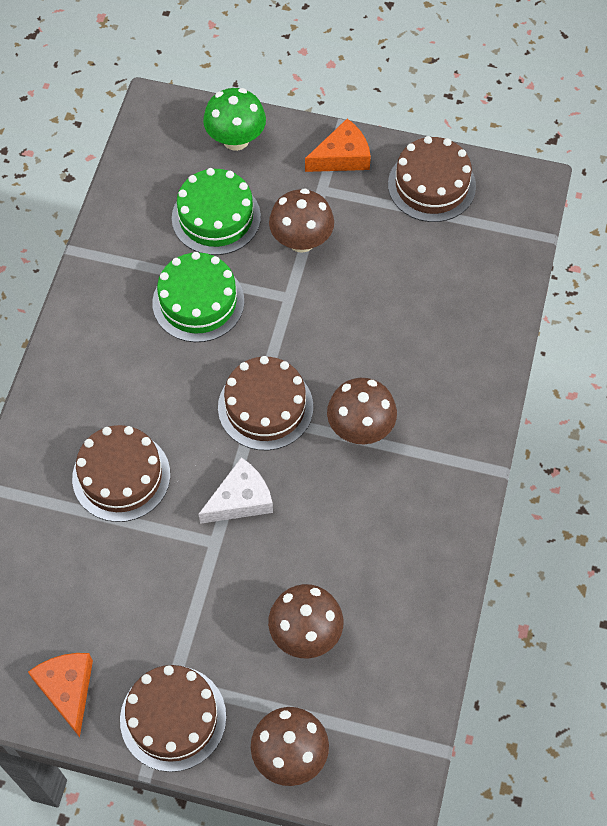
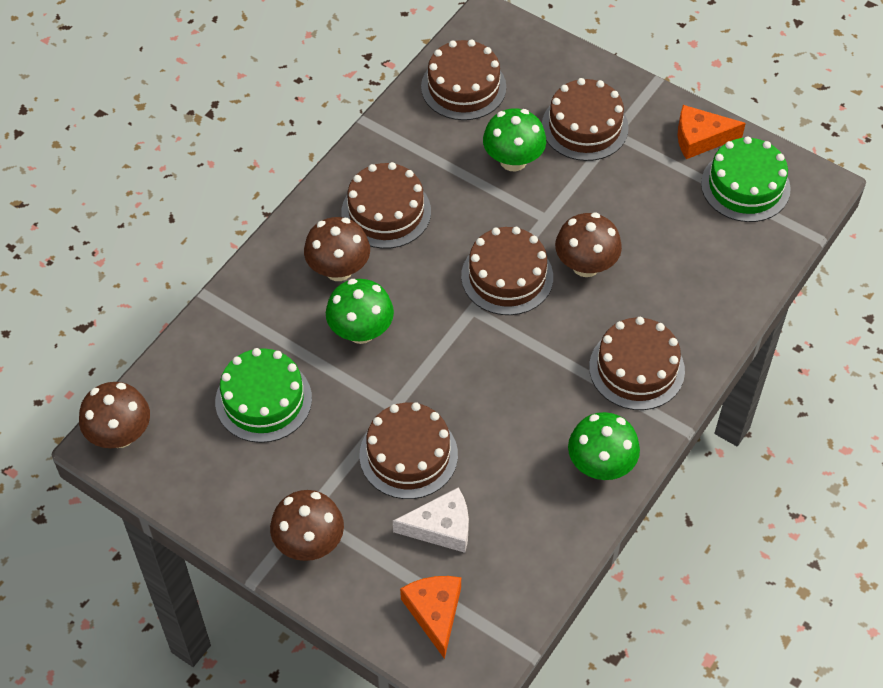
brown cake: [72,425,170,522] [120,665,226,772] [218,356,313,450] [388,136,476,222] = 4 -> [341,162,431,249] [359,402,458,499] [421,40,506,120] [461,227,553,315] [542,78,629,161] [589,317,685,410] = 6
green mushroom: [203,88,266,151] = 1 -> [326,279,394,344] [483,108,546,171] [568,412,640,480] = 3

